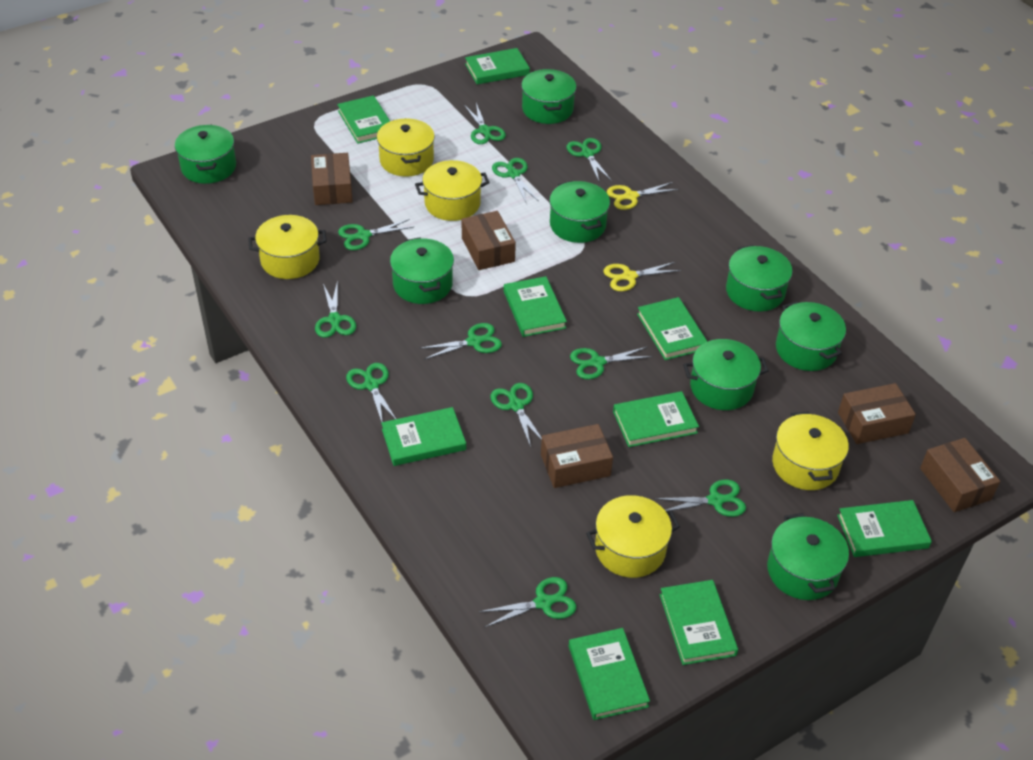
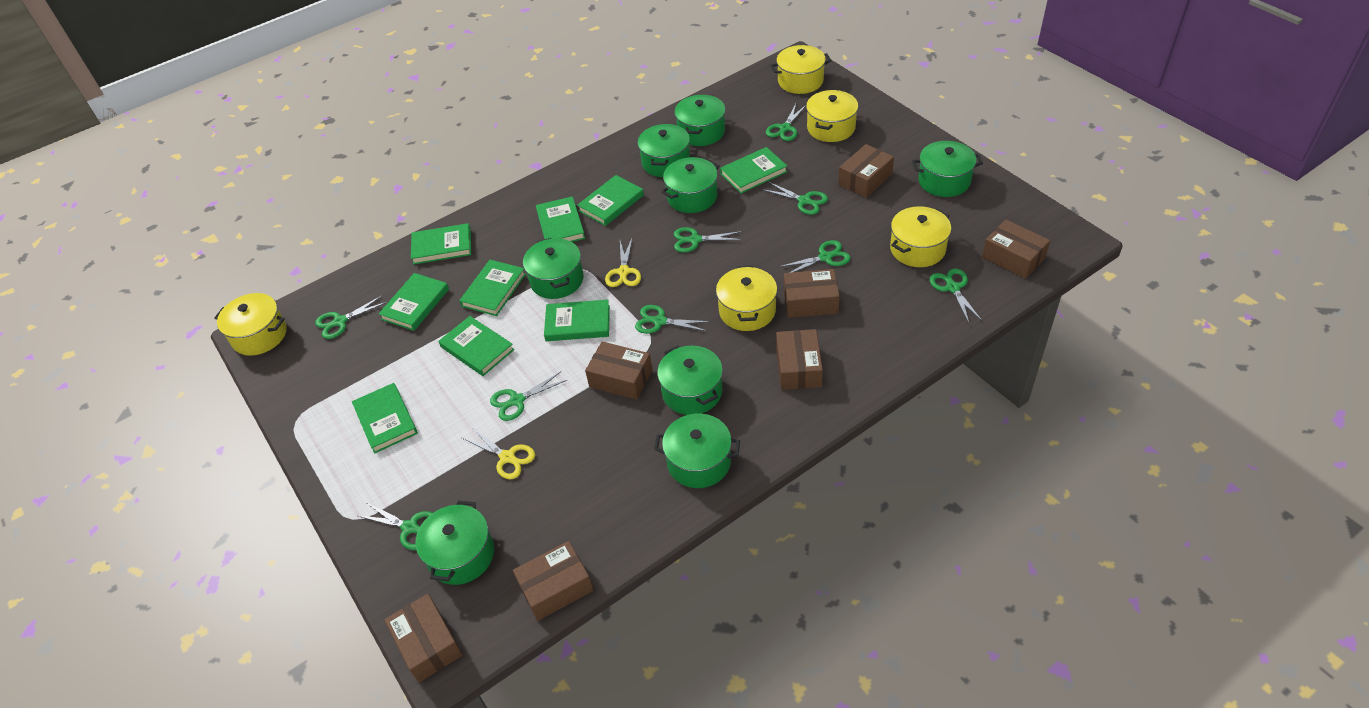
brown box: [311,153,353,205] [462,211,516,270] [541,424,613,488] [838,383,916,444] [920,438,1000,512] = 5 -> [384,594,463,683] [513,541,593,621] [585,342,652,400] [776,329,823,390] [784,269,840,318] [838,144,894,198] [982,220,1050,279] = 7
green scissors: [315,284,356,338] [338,219,413,250] [346,363,396,422] [419,323,502,360] [464,103,506,144] [479,577,576,628] [491,383,542,447] [492,158,538,202] [567,138,612,181] [570,347,653,379] [654,479,746,517] = 11 -> [315,295,387,339] [358,503,432,550] [490,372,567,421] [635,305,711,334] [674,227,743,253] [762,182,828,215] [766,104,806,141] [779,240,851,273] [929,268,982,323] = 9

